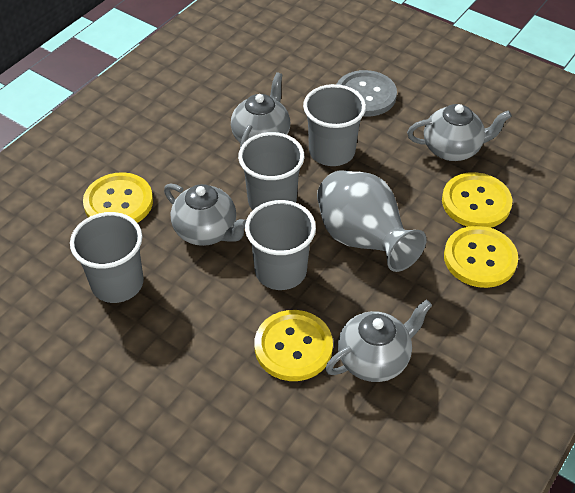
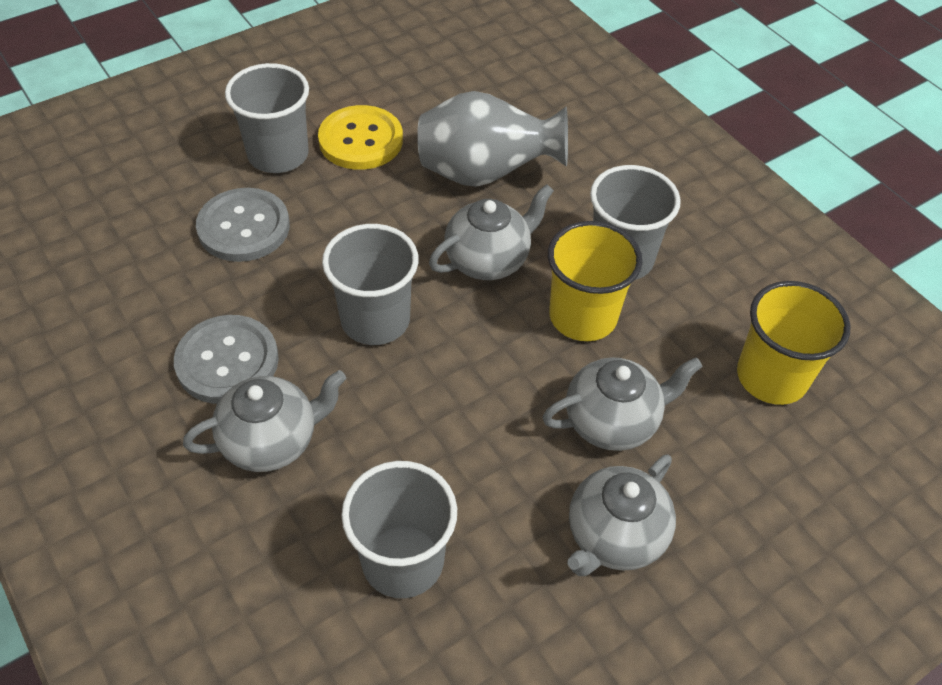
grey button: [337,70,397,116] = 1 -> [174,315,279,404] [196,188,290,262] = 2
yellow button: [83,172,153,223] [255,310,333,381] [442,172,512,228] [444,226,518,288] = 4 -> [318,105,403,170] = 1
yellow cup: none = 0 -> [548,221,642,341] [737,281,851,405] = 2

